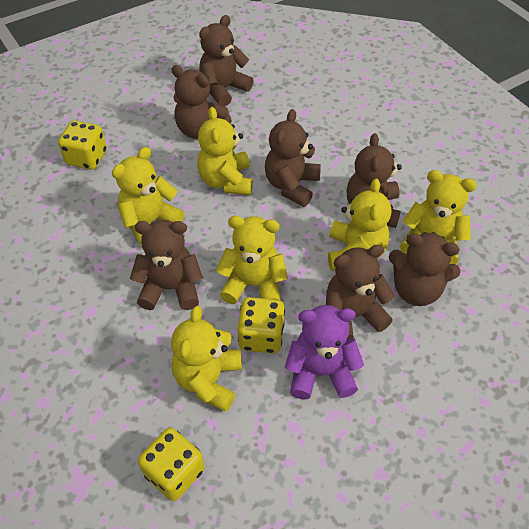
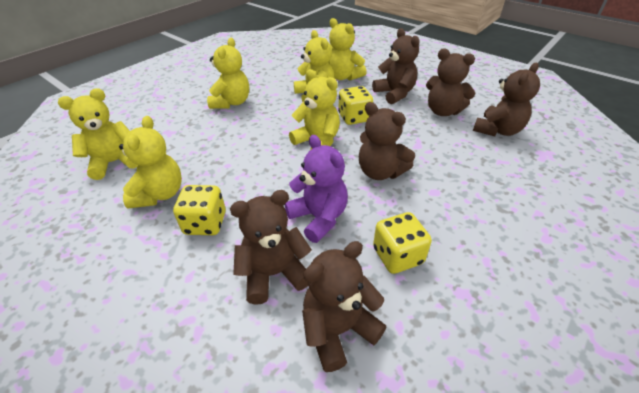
brown teddy bear: [130,220,203,310] [171,65,232,139] [199,15,254,106] [265,109,321,207] [326,244,395,339] [347,133,402,228] [389,232,461,306] = 7 -> [230,190,312,305] [302,241,386,372] [359,102,415,180] [372,28,420,104] [426,49,475,116] [473,63,540,136] = 6

